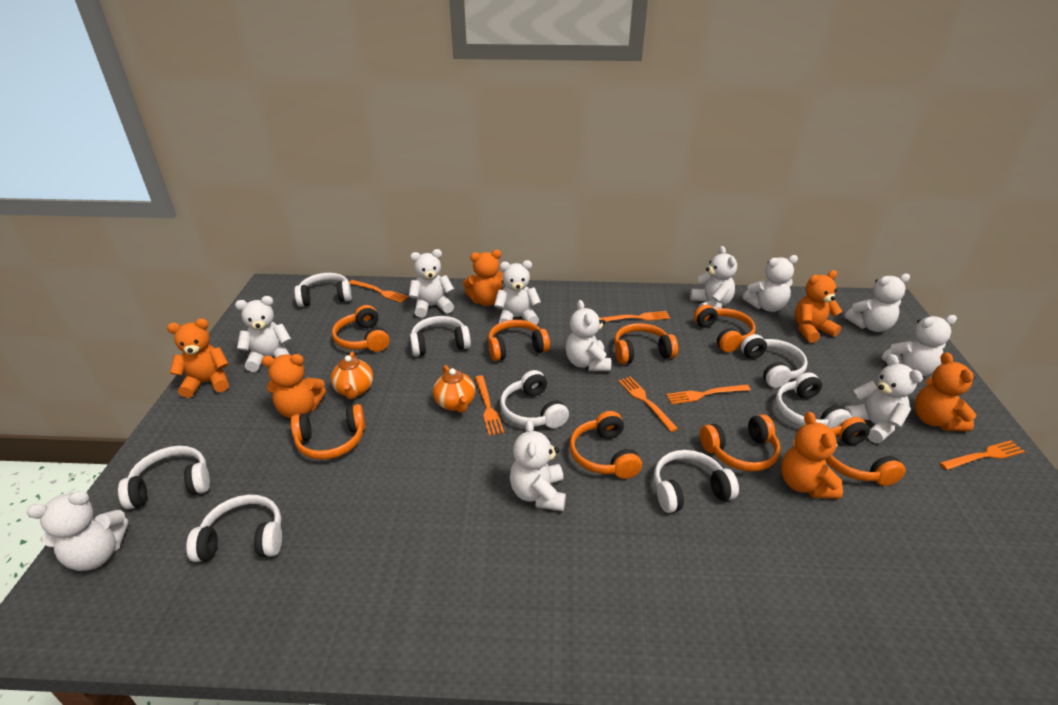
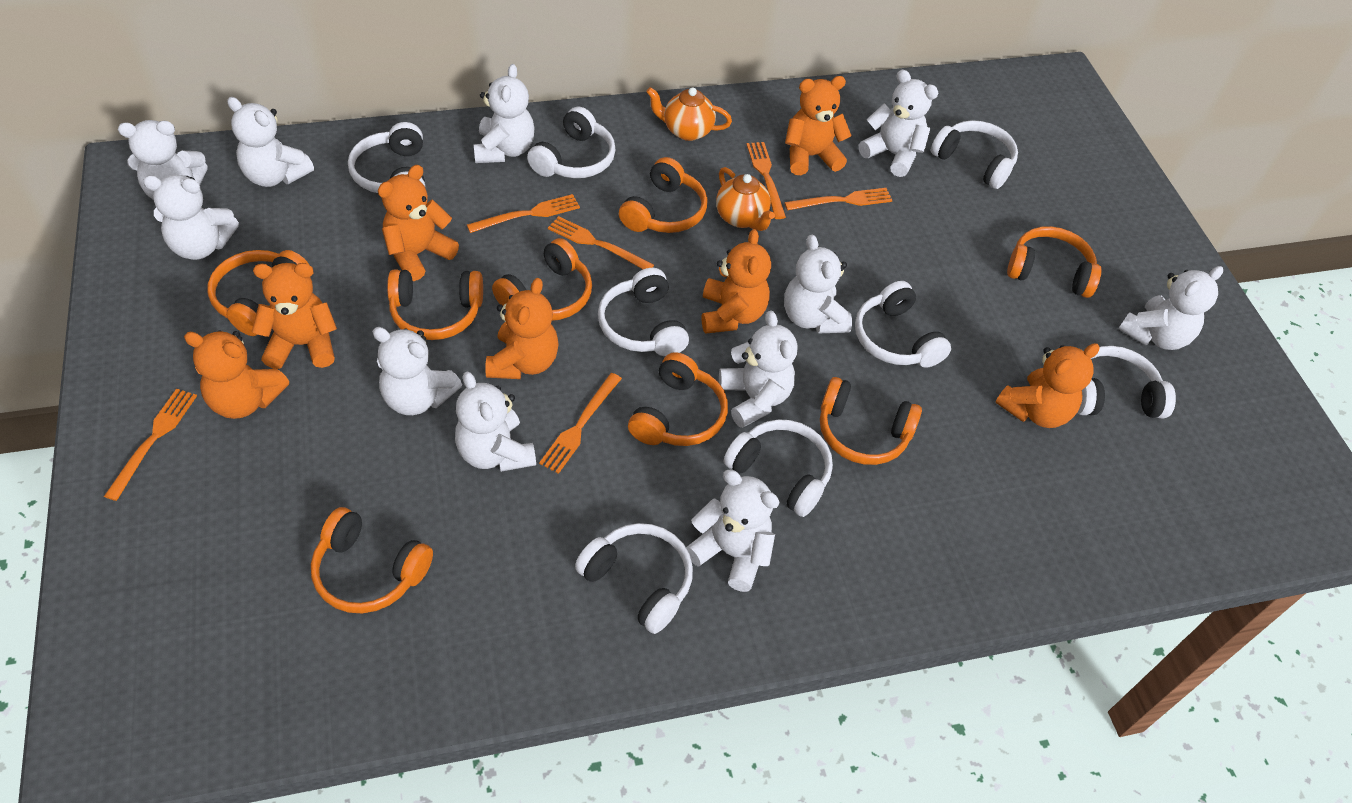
orange teddy bear: [167,319,229,398] [262,354,326,418] [463,250,504,306] [781,412,843,499] [795,270,842,343] [915,352,976,431] = 6 -> [184,331,289,419] [252,263,337,369] [378,165,459,281] [485,278,559,379] [702,229,771,334] [785,76,852,175] [995,343,1100,428] = 7

